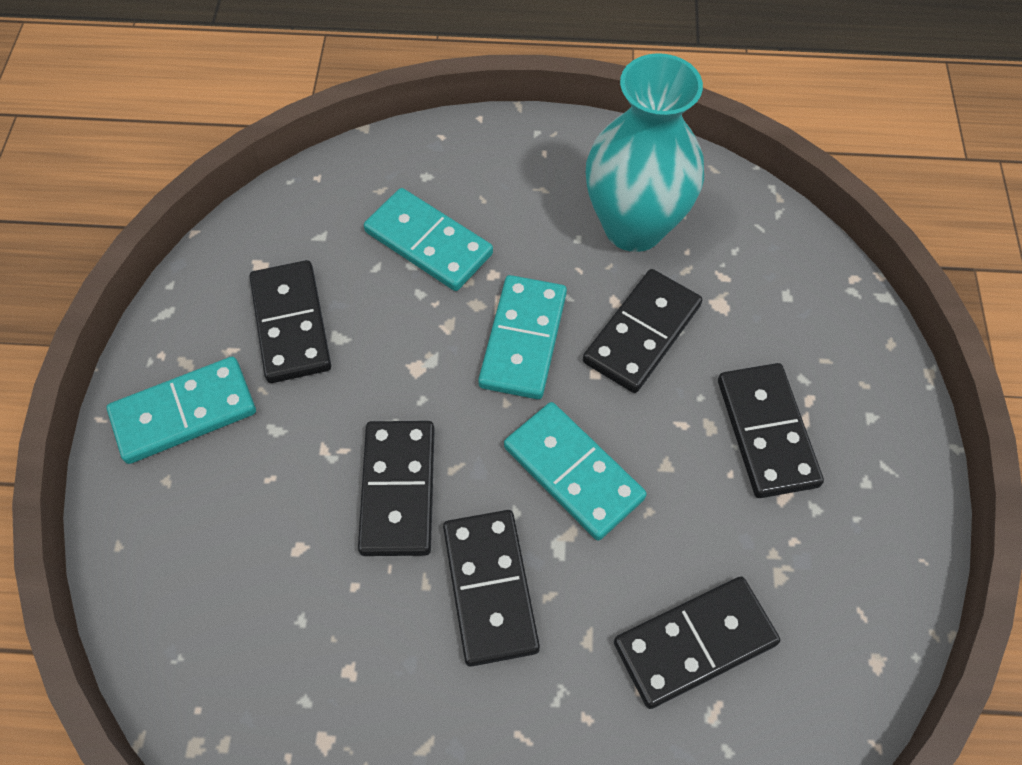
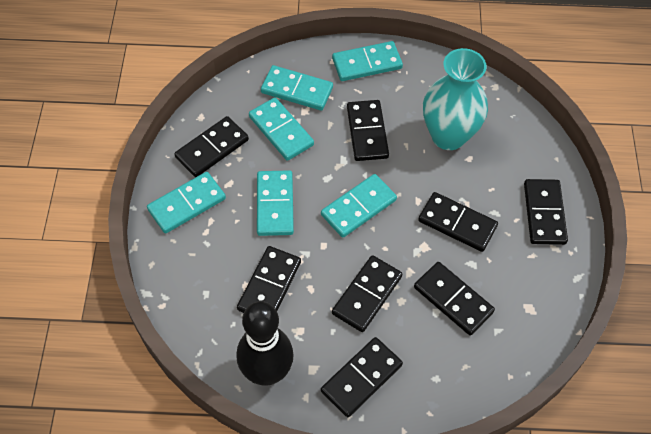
black bowling pin: none = 0 -> [236,301,294,386] = 1
black domino: [250,260,331,383] [358,421,435,556] [443,510,540,667] [583,269,702,393] [614,576,780,709] [718,363,824,498] = 6 -> [174,116,249,177] [237,246,301,313] [321,337,403,417] [332,255,402,332] [347,100,389,161] [414,262,495,335] [418,192,498,252] [524,179,568,245] = 8
turquoise domino: [107,357,256,464] [364,188,493,291] [478,275,567,399] [504,402,647,540] = 4 -> [147,172,226,233] [249,97,314,161] [257,170,294,236] [261,65,333,111] [321,174,397,238] [332,41,403,81] = 6

